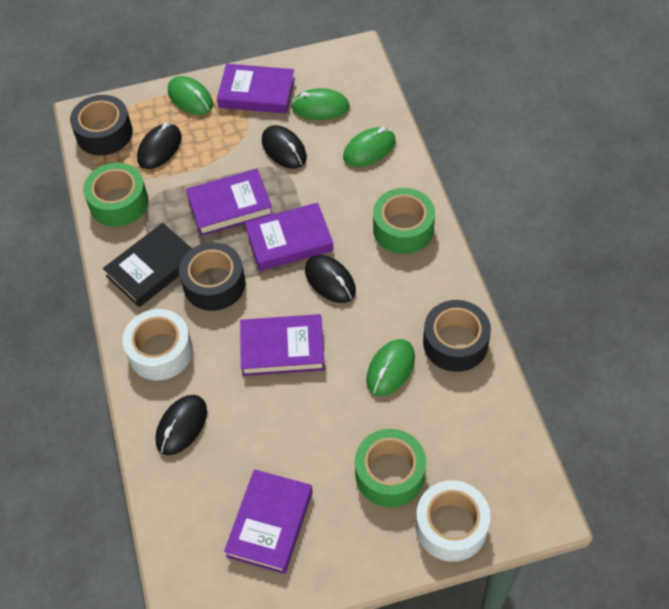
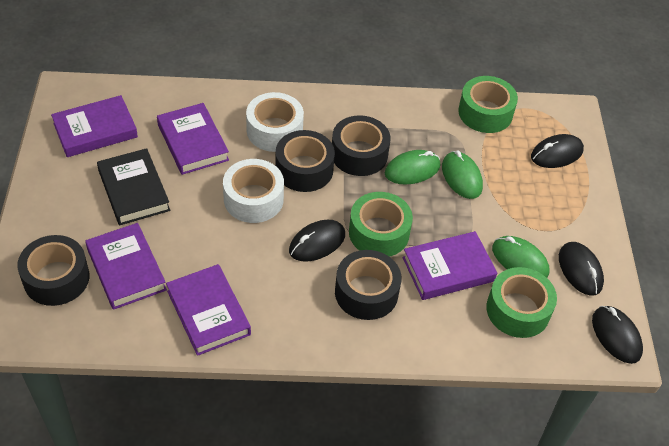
black tape: [70,95,133,156] [179,242,245,311] [423,300,491,372] = 3 -> [17,235,89,306] [275,130,335,192] [332,115,391,176] [335,250,401,320] = 4
green mouse: [168,76,213,115] [291,88,350,120] [343,127,396,167] [366,339,415,396] = 4 -> [385,150,440,185] [442,150,483,199] [492,236,550,278] = 3

